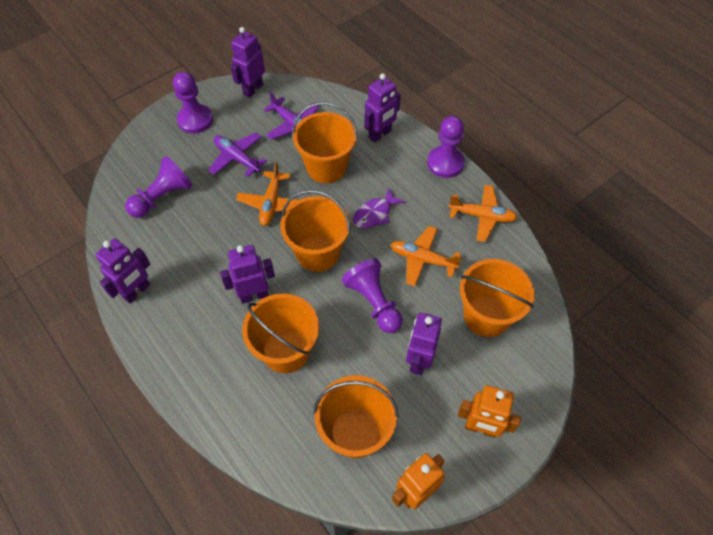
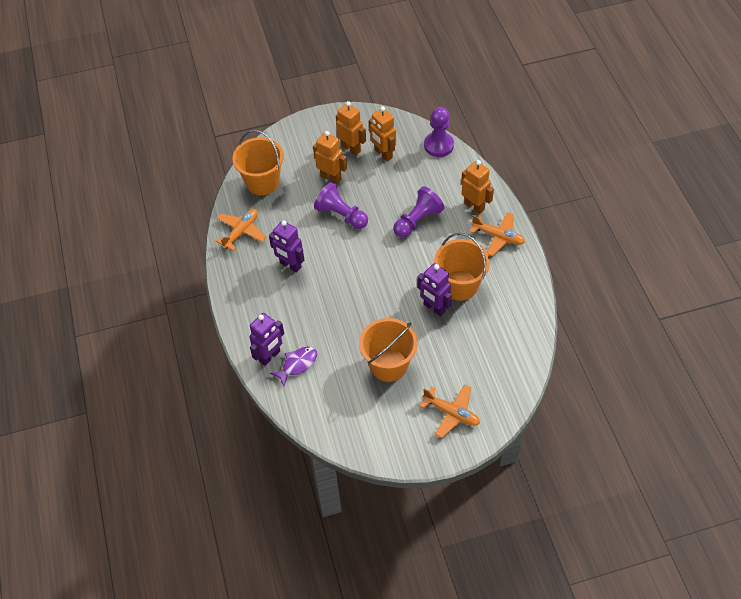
orange bucket: [242,294,319,373] [280,190,350,272] [292,102,358,183] [313,375,399,458] [460,259,535,337] = 5 -> [232,130,284,195] [359,318,418,382] [434,233,490,301] = 3
orange robot: [392,453,445,509] [458,385,521,438] = 2 -> [313,131,347,184] [336,101,366,156] [369,106,396,161] [461,160,494,214] = 4
purple pawn: [125,156,193,218] [173,72,213,134] [342,258,403,333] [427,116,465,178] = 4 -> [314,182,368,229] [393,186,445,238] [424,107,454,157] = 3
purple plane: [208,133,267,177] [263,92,319,140] = 2 -> none = 0
purple robot: [95,238,151,303] [220,245,275,304] [231,27,265,98] [365,73,401,143] [406,313,442,375] = 5 -> [249,313,284,366] [269,220,304,272] [417,263,452,316] = 3

